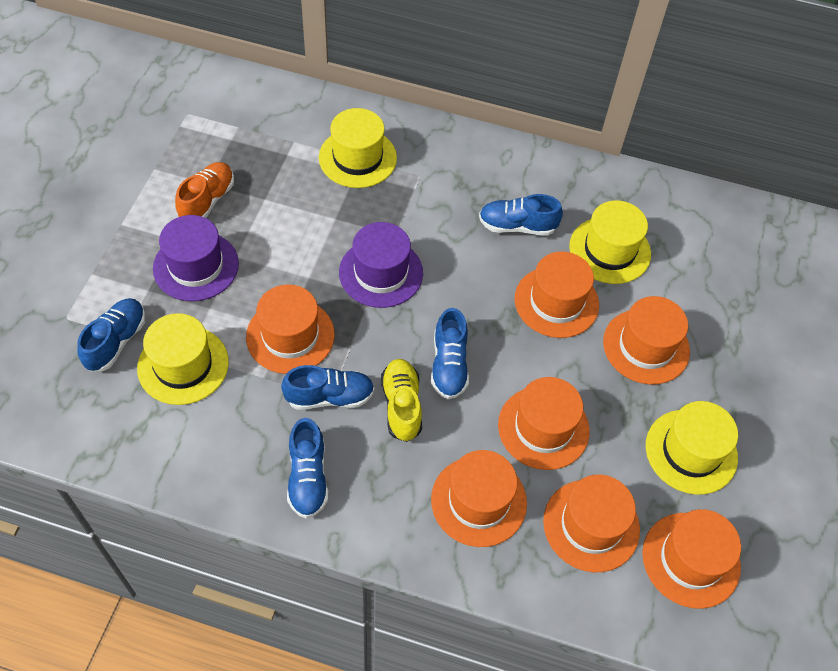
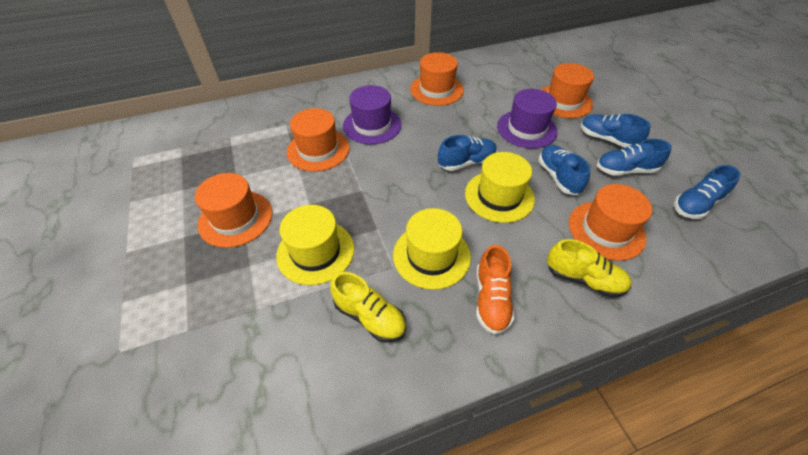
orange hat: [246,284,335,374] [431,450,527,547] [498,377,590,470] [515,251,599,338] [543,475,640,572] [603,296,690,384] [642,509,741,609] = 7 -> [195,173,273,248] [287,108,350,172] [410,52,464,106] [540,63,594,118] [569,184,652,261] = 5
yellow hat: [137,313,229,405] [319,108,397,188] [569,201,651,284] [646,401,738,495] = 4 -> [276,205,354,285] [393,208,471,290] [465,152,535,223] = 3
yellow shoe: [381,359,422,442] = 1 -> [330,272,406,342] [547,239,632,298] = 2

